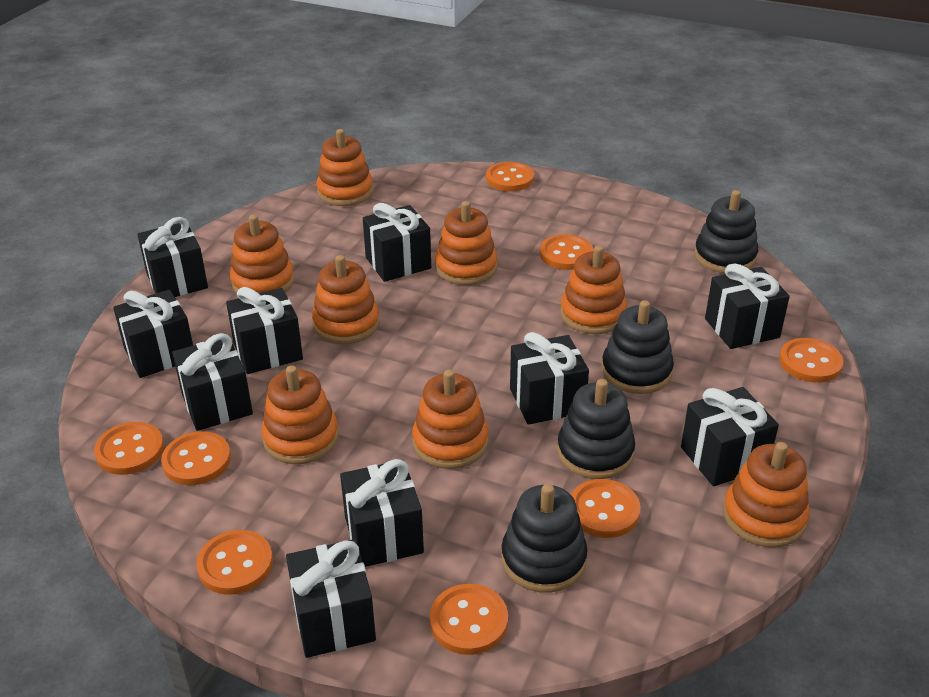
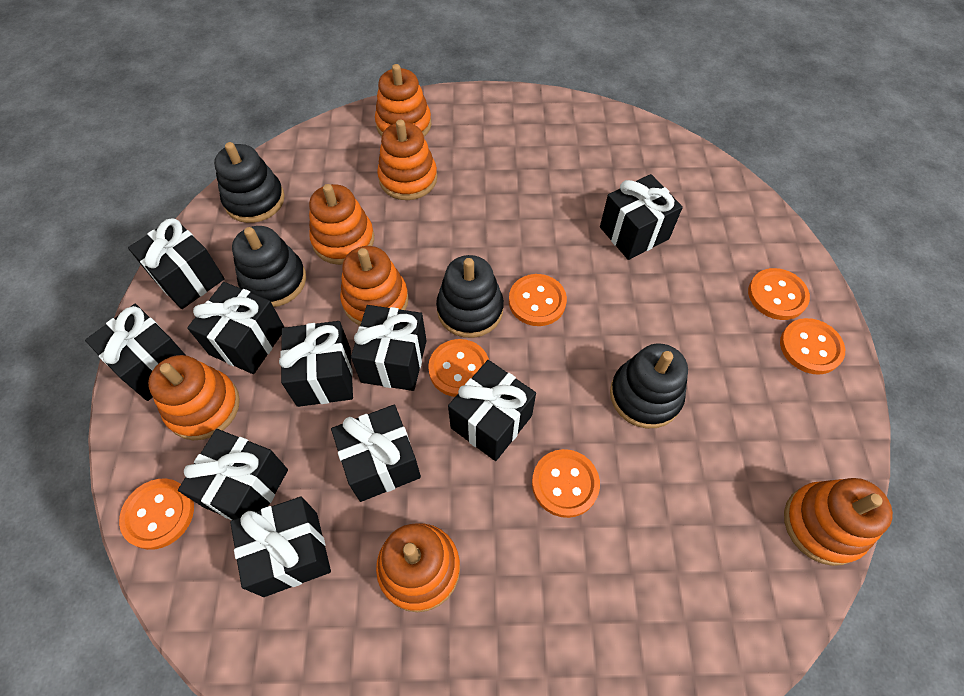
orange button: [94,422,164,475] [161,431,231,485] [196,530,273,595] [430,584,508,655] [486,162,534,191] [540,234,593,270] [571,479,641,538] [779,338,843,383] = 8 -> [119,479,194,550] [428,339,489,397] [509,274,567,326] [532,449,600,518] [748,268,810,320] [780,318,845,375] = 6
orange stacking toy: [229,215,295,294] [261,365,339,464] [312,255,380,344] [316,129,373,206] [412,369,489,469] [435,201,497,285] [560,246,627,334] [723,442,809,548] = 8 -> [148,355,240,440] [309,184,374,265] [340,246,409,326] [375,64,432,137] [376,524,460,612] [377,120,437,200] [784,478,893,566] = 7

